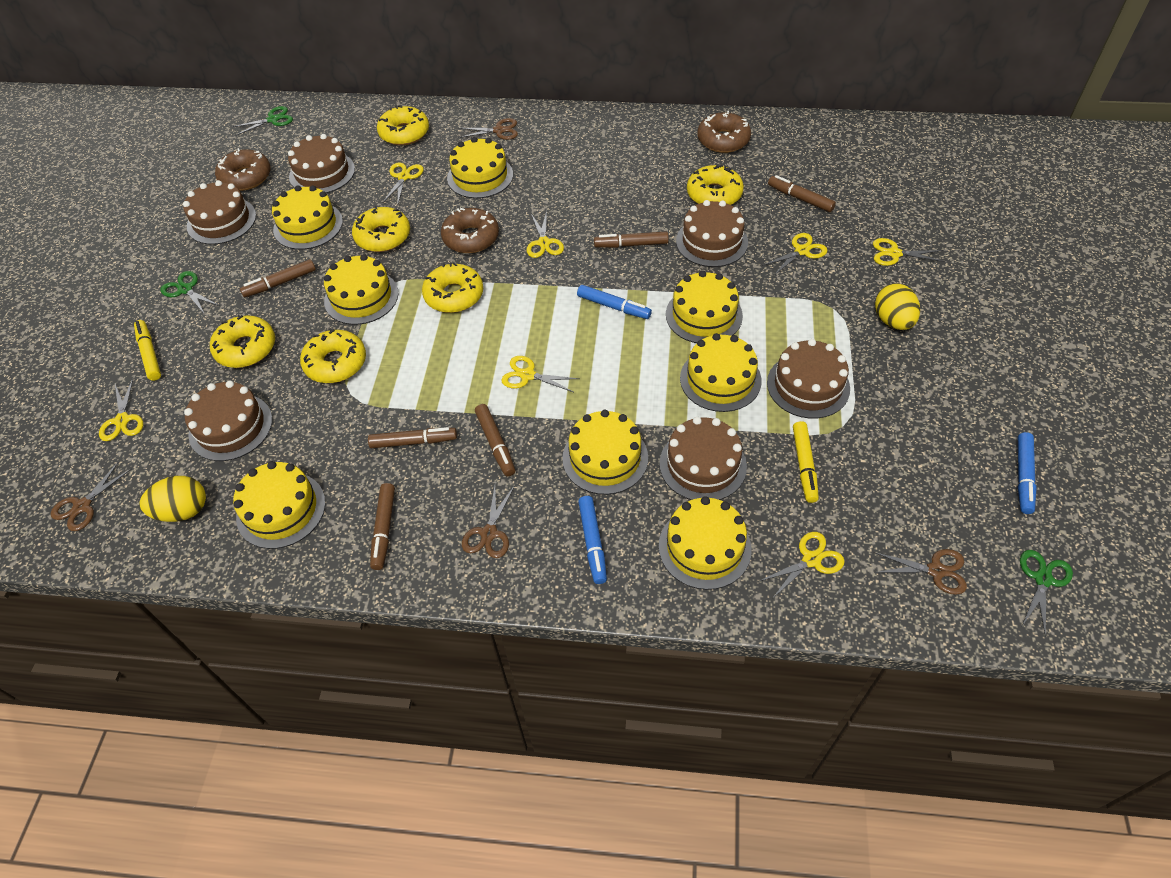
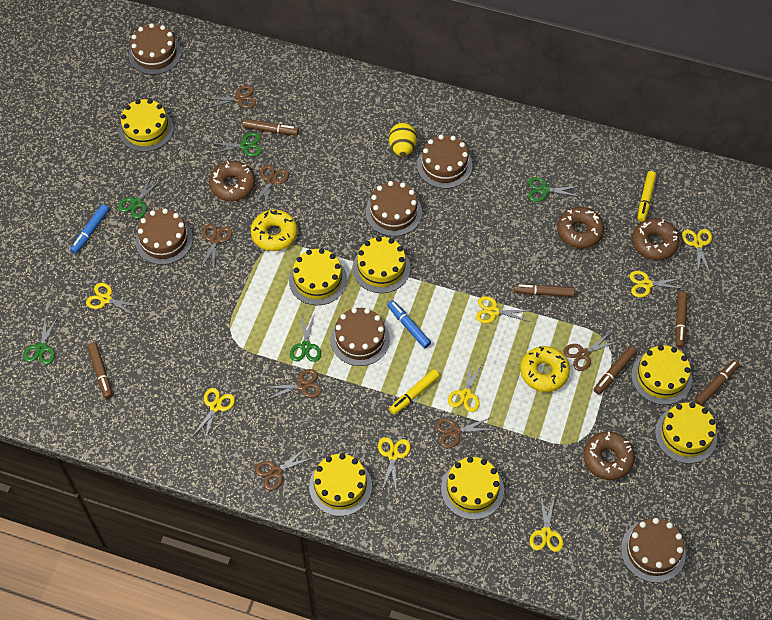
blue marker: [577,285,652,319] [578,496,607,584] [1018,432,1037,514] = 3 -> [70,204,109,254] [387,300,431,348] = 2
brown donut: [215,148,271,191] [441,208,499,253] [697,111,751,153] = 3 -> [209,161,255,201] [557,207,604,249] [583,432,635,480] [632,218,680,261] = 4
brown scissors: [50,461,132,531] [458,118,518,140] [462,485,515,558] [874,549,967,595] = 4 -> [200,224,232,272] [204,85,256,109] [252,165,289,209] [255,446,315,491] [264,369,322,400] [436,417,496,448] [564,332,620,371] = 7
green scissors: [160,271,220,314] [232,106,293,135] [1020,550,1073,636] = 3 -> [23,314,58,365] [118,174,162,219] [210,132,262,156] [290,313,321,362] [528,177,581,202] = 5
yellow cake: [233,461,325,549] [272,185,343,250] [324,254,398,325] [447,137,513,198] [562,410,648,495] [659,496,752,590] [666,271,743,343] [680,333,762,412] = 8 -> [119,99,174,152] [289,248,347,305] [309,453,372,516] [353,236,410,293] [441,457,504,520] [631,345,692,405] [655,402,717,464] = 7
yellow donut: [210,314,275,368] [300,328,366,383] [352,206,410,252] [377,105,429,145] [422,262,483,313] [687,165,744,205] = 6 -> [251,209,297,251] [520,346,570,392] = 2
yellow egg: [139,476,206,522] [875,283,920,330] = 2 -> [389,123,417,157] = 1
yellow scissors: [99,379,143,441] [382,162,424,203] [501,356,580,392] [527,211,564,258] [758,532,845,599] [762,233,827,275] [873,238,945,266] = 7 -> [86,283,140,317] [192,388,235,440] [378,437,411,490] [448,361,483,412] [476,296,532,324] [530,495,563,552] [629,271,685,297] [682,229,712,275] = 8

